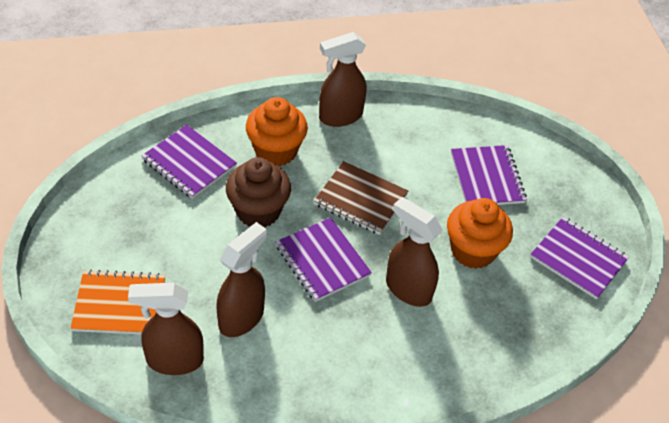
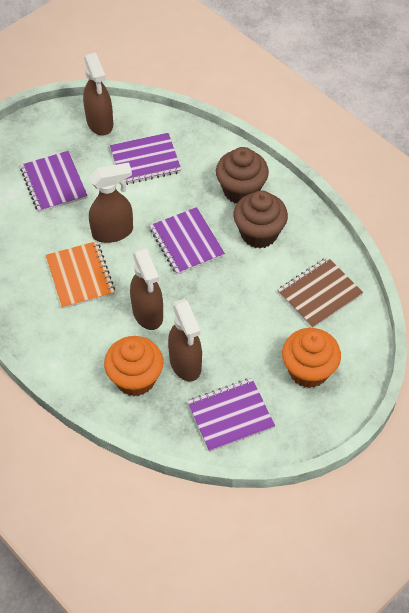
brown cupcake: [226,157,291,228] = 1 -> [216,147,269,204] [233,190,288,248] = 2

